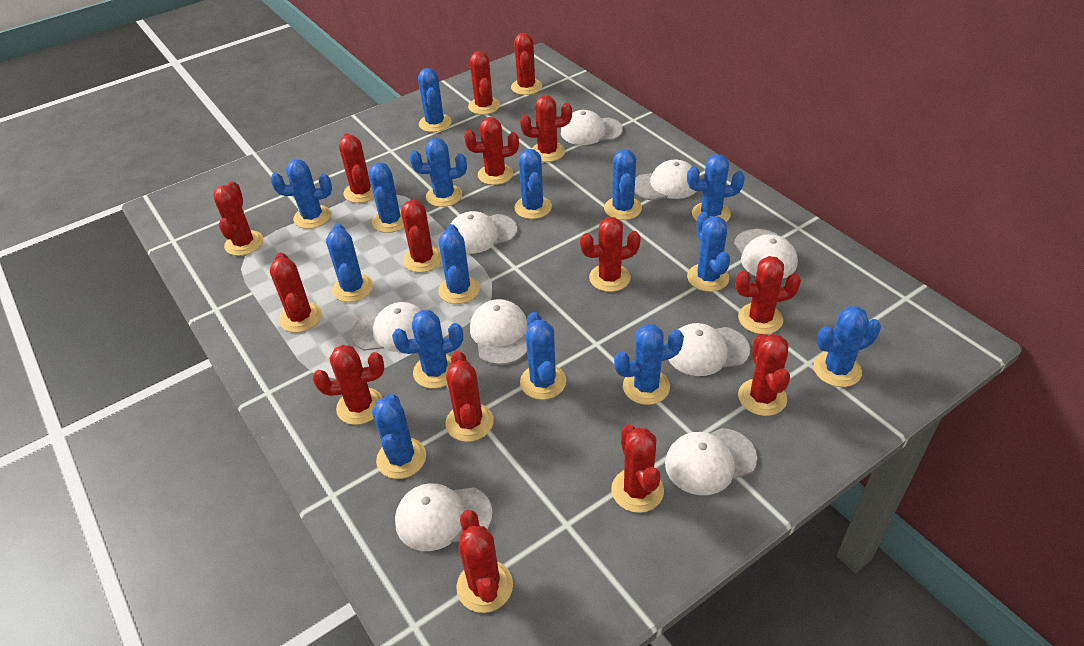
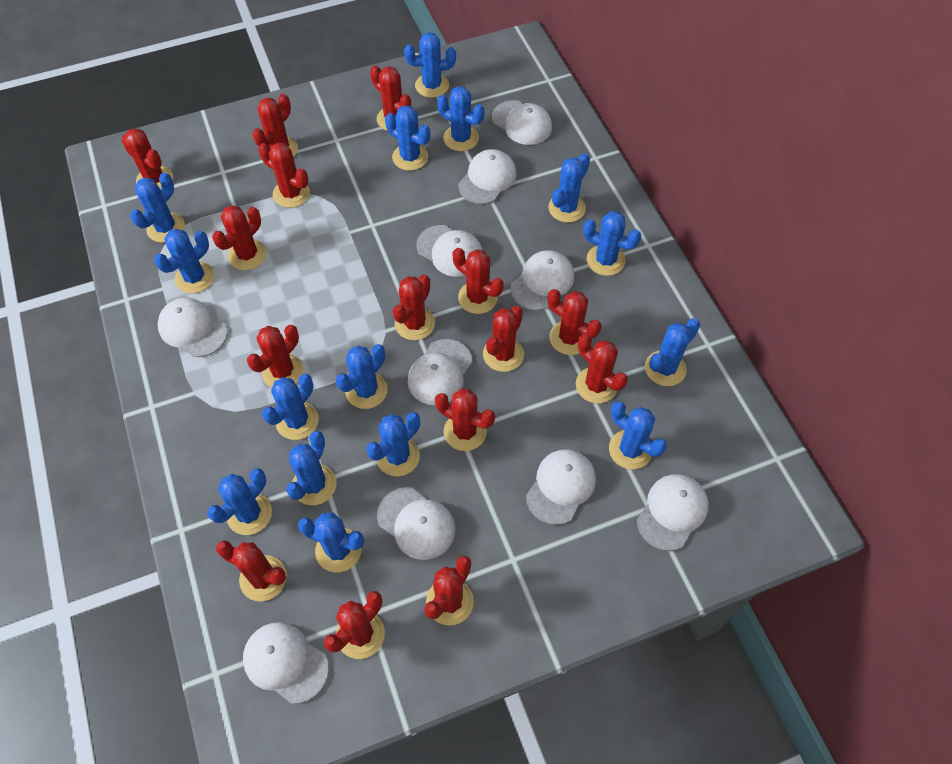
white cap: [351,302,422,352] [395,483,493,551] [451,211,517,254] [470,299,528,365] [561,110,623,145] [635,159,697,201] [665,428,757,495] [668,323,750,376] [734,229,798,279] = 9 -> [158,298,228,357] [243,622,329,704] [377,487,455,560] [408,339,473,405] [417,225,482,277] [458,149,517,204] [492,100,552,145] [511,250,574,310] [526,449,596,525] [637,474,709,551] = 10

